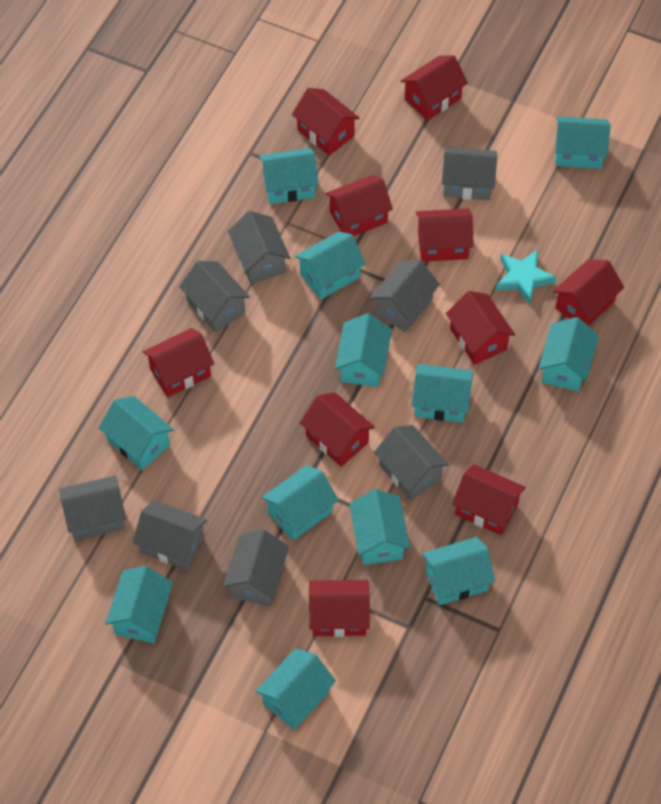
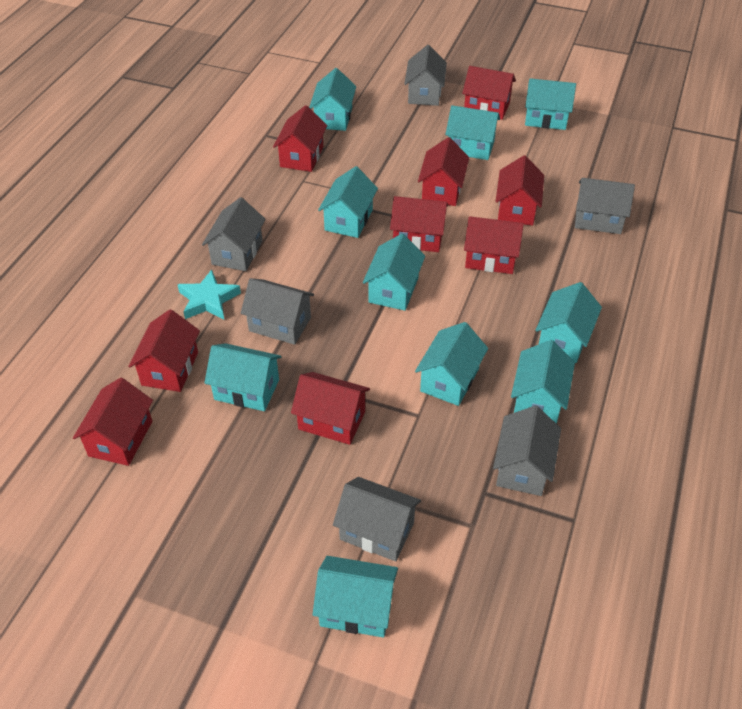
grey house: [59,476,126,541] [133,500,207,570] [179,261,250,333] [223,529,289,607] [228,211,290,284] [370,260,440,332] [374,425,449,501] [442,147,497,200] = 8 -> [202,197,266,271] [241,278,314,345] [333,477,421,561] [405,45,447,106] [493,406,561,496] [575,178,635,234] = 6
red house: [143,328,214,397] [292,88,360,156] [300,392,375,467] [309,580,370,637] [325,175,393,236] [401,55,468,121] [416,208,474,262] [446,291,515,365] [452,464,526,535] [553,259,624,326] = 10 -> [73,378,153,466] [128,310,200,392] [273,105,327,172] [291,372,370,445] [390,196,448,252] [418,137,469,206] [462,66,516,120] [464,216,524,274] [496,155,544,226] = 9
turquoise house: [99,396,174,470] [105,566,173,643] [256,648,336,730] [259,148,319,204] [262,465,338,540] [295,231,366,300] [335,313,392,387] [349,489,410,565] [412,364,473,423] [422,537,495,605] [538,317,599,392] [555,116,611,169] = 12 -> [204,343,282,411] [309,68,356,131] [312,556,398,638] [318,166,378,238] [363,234,425,311] [415,322,488,406] [445,105,500,160] [511,340,575,424] [525,78,576,130] [535,282,602,363] = 10

